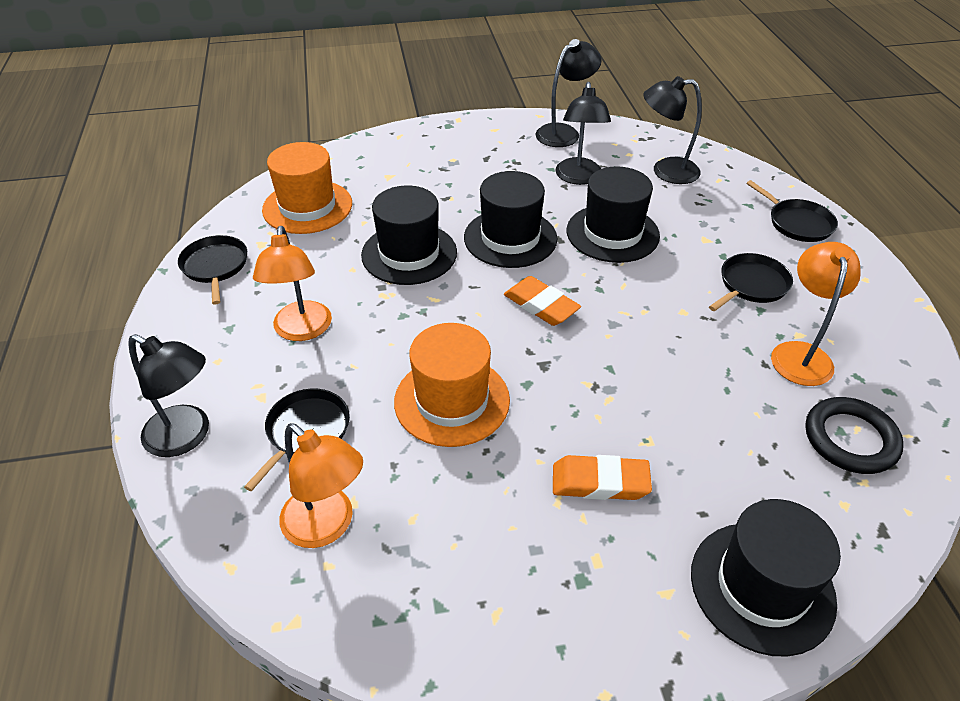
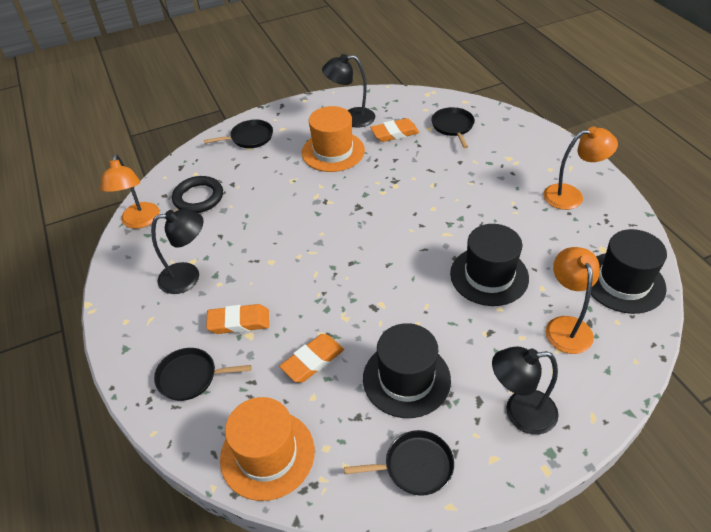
black hat: [361,185,457,285] [464,171,557,268] [567,166,660,263] [691,499,841,657] = 4 -> [363,323,451,418] [450,224,529,306] [591,229,667,314] = 3
black lamp: [128,334,209,457] [535,39,602,147] [555,82,611,185] [643,76,702,184] = 4 -> [151,209,203,294] [322,54,375,127] [492,346,558,435] = 3
orange eraser: [504,276,581,326] [553,455,652,500] = 2 -> [206,304,269,334] [279,334,344,383] [370,118,419,142] = 3

